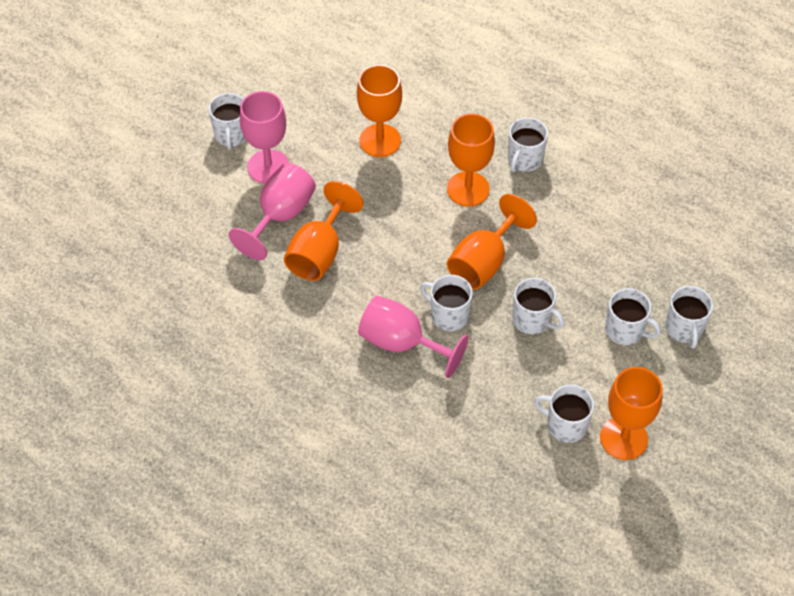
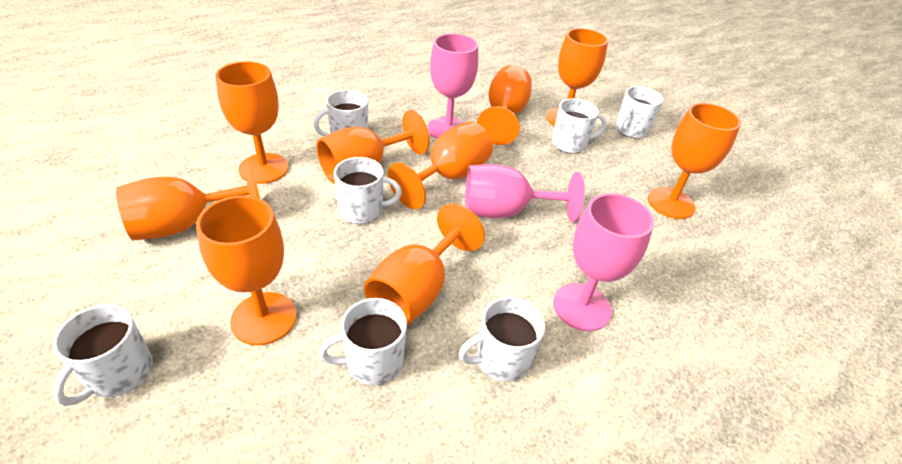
orange goblet: [284,181,364,281] [357,65,402,157] [447,113,495,206] [447,194,537,289] [600,367,663,460] = 5 -> [116,162,260,240] [196,196,297,345] [215,61,289,184] [316,110,430,184] [364,203,485,325] [388,121,493,209] [477,65,532,145] [546,28,608,126] [648,103,741,219] = 9

